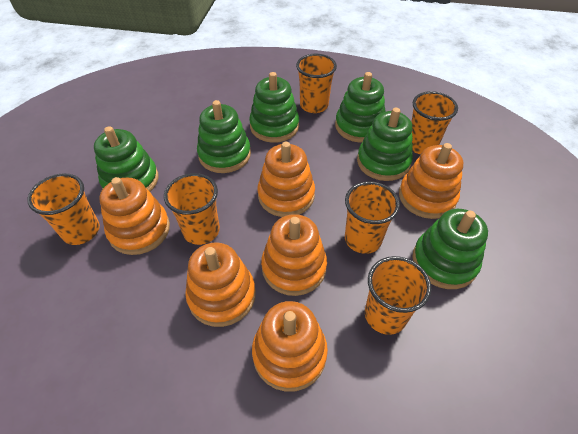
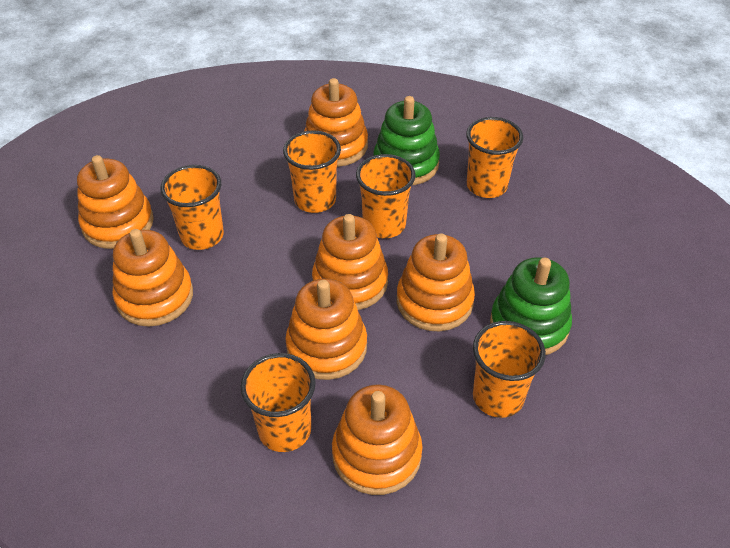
green stacking toy: [94,126,158,192] [197,100,251,173] [249,72,299,143] [335,72,386,143] [357,108,413,181] [413,209,488,289] = 6 -> [373,96,440,185] [490,257,572,355] = 2
orange stacking toy: [99,177,170,255] [185,242,256,327] [252,301,328,392] [258,142,315,217] [261,214,327,296] [399,143,463,219] = 6 -> [77,155,154,249] [112,229,193,327] [285,279,367,380] [304,78,368,167] [312,214,388,310] [332,384,423,495] [397,234,475,331] = 7

